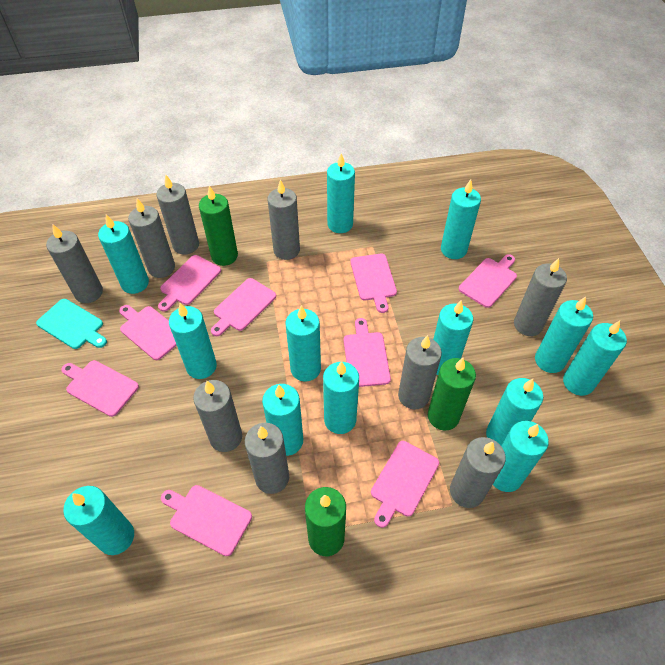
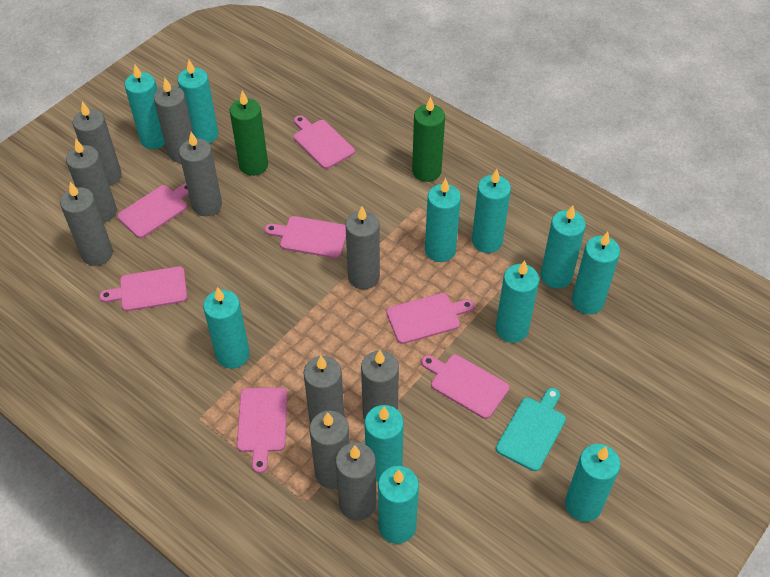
green candle: [199,186,238,266] [305,487,346,556] [428,358,476,431] = 3 -> [230,91,268,176] [412,96,445,182] = 2
grey candle: [46,224,103,303] [128,198,175,278] [156,175,199,255] [193,380,242,452] [245,423,289,494] [268,180,300,260] [398,335,442,409] [450,437,506,508] [514,258,567,336] = 9 -> [60,182,113,266] [66,139,117,223] [73,102,122,186] [154,78,193,163] [179,132,222,216] [303,356,345,423] [309,411,350,489] [335,443,376,521] [345,206,380,289] [361,350,399,420] = 10
pink cutting board: [61,360,139,417] [119,305,177,360] [158,255,221,312] [161,485,252,556] [211,278,276,336] [344,318,391,387] [350,254,397,313] [371,441,439,528] [459,254,517,308] = 9 -> [99,266,187,311] [117,183,189,238] [237,387,287,473] [265,216,346,258] [293,115,355,169] [386,293,474,344] [421,354,509,419] = 7
turquoise candle: [63,486,134,555] [98,215,149,294] [169,303,217,379] [262,384,303,456] [285,306,321,382] [323,361,359,434] [327,153,355,233] [433,301,473,375] [441,179,481,259] [486,378,543,446] [493,421,549,492] [535,296,593,373] [563,321,627,396] = 13 -> [125,65,165,149] [178,60,218,143] [203,287,250,369] [364,405,404,482] [378,466,419,544] [425,178,461,262] [472,169,511,253] [496,261,539,343] [541,205,586,289] [565,444,620,522] [572,232,620,314] = 11

